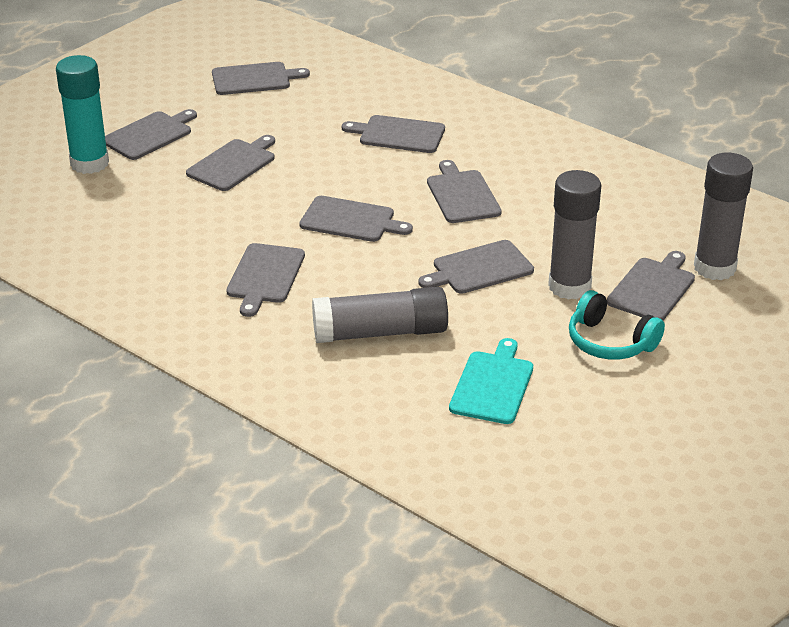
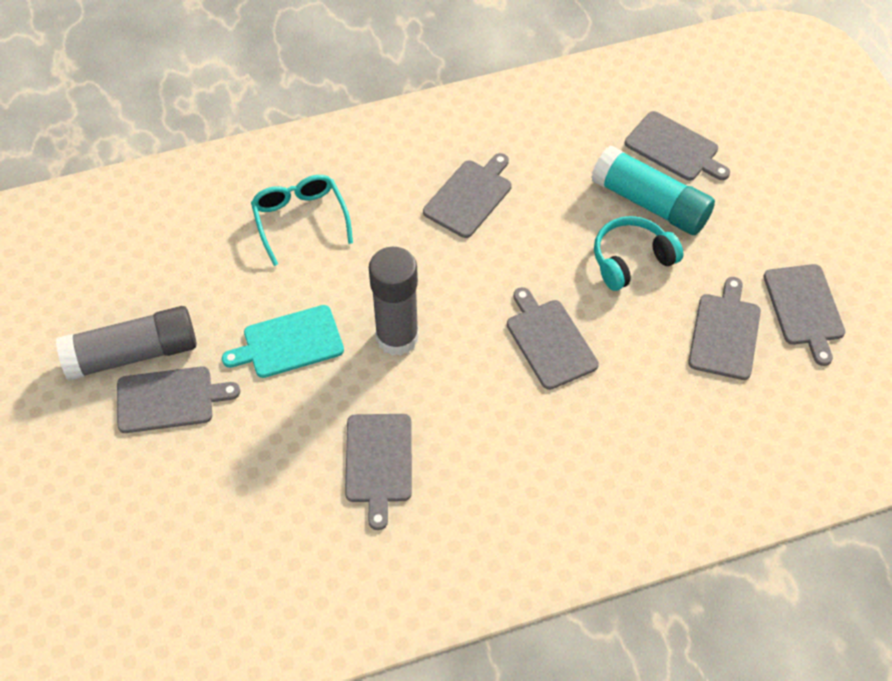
grey cutting board: [105,109,197,160] [186,135,275,191] [212,62,310,95] [226,243,305,317] [299,196,413,242] [342,115,445,153] [418,240,534,294] [427,160,502,223] [607,251,695,320] = 9 -> [117,366,240,433] [345,414,412,530] [423,153,512,238] [507,287,599,390] [625,111,730,181] [688,277,761,380] [764,264,845,366] = 7
grey glue stick: [312,287,448,343] [548,170,601,300] [694,153,753,280] = 3 -> [56,306,197,381] [369,247,419,356] = 2
turquoise glasses: none = 0 -> [251,175,353,266] = 1

